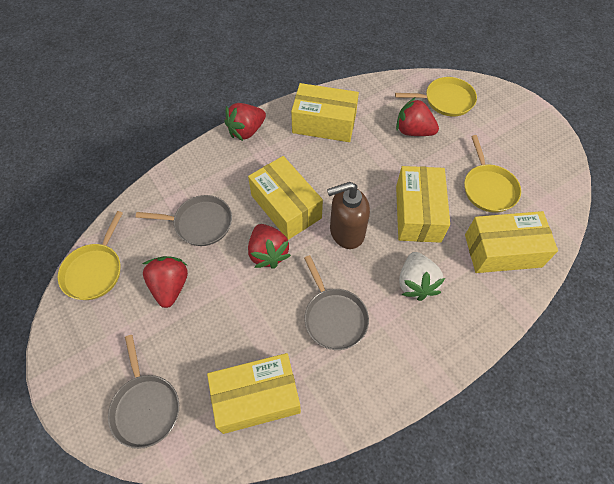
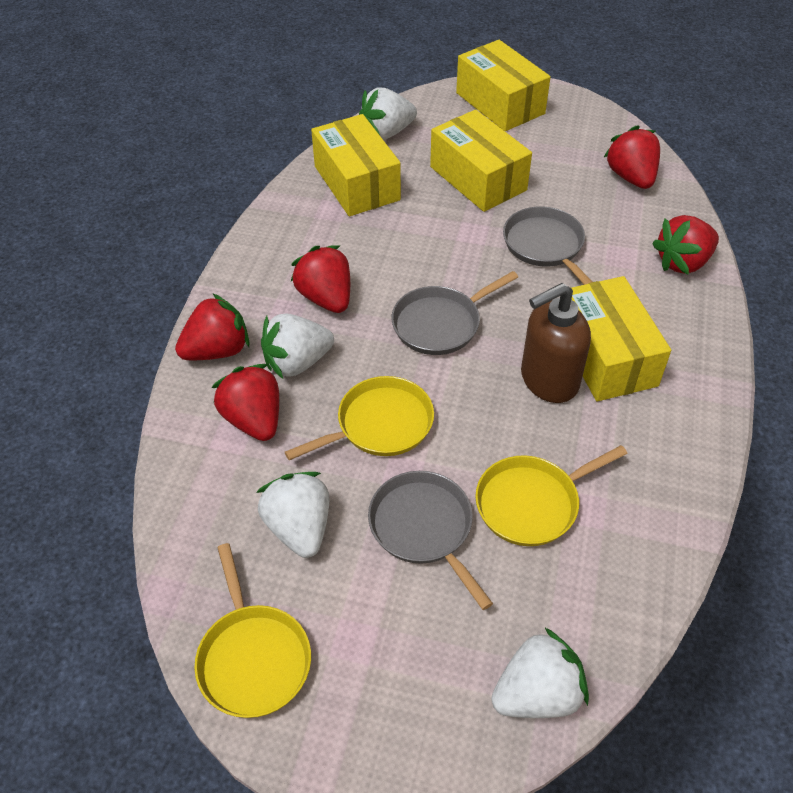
red strawberry: [143,256,188,308] [224,103,266,141] [248,224,291,269] [396,98,439,136] = 4 -> [175,293,250,360] [211,364,279,441] [291,245,350,313] [604,125,660,189] [652,215,719,275] = 5
white strawberry: [399,252,445,301] = 1 -> [256,472,329,558] [261,314,334,379] [359,88,417,140] [491,627,589,718] = 4
yellow box: [207,353,301,434] [248,156,323,240] [291,83,359,142] [396,166,450,243] [465,211,558,273] = 5 -> [311,114,401,216] [430,109,532,212] [456,40,550,131] [571,276,671,401] = 4

